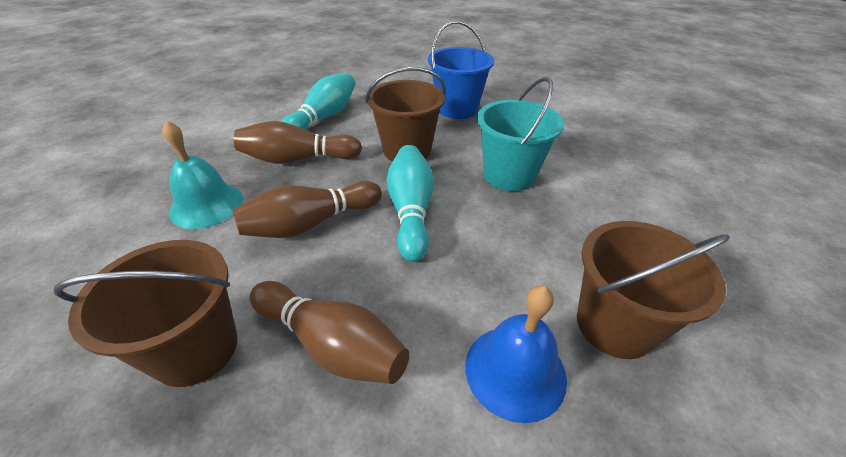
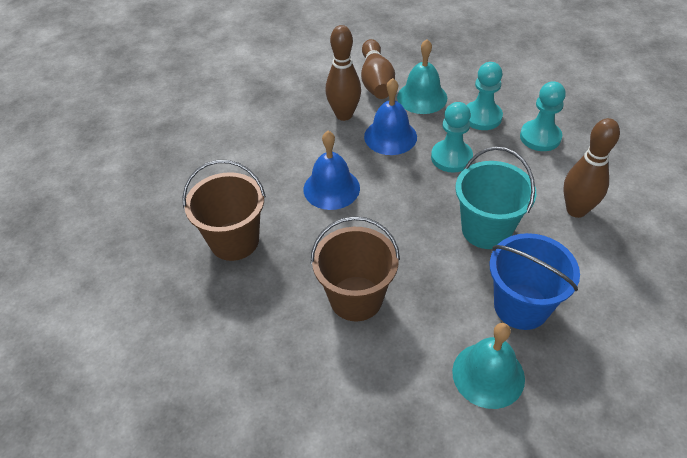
blue bell: [465,285,567,423] = 1 -> [303,131,360,210] [364,78,417,155] = 2
brown bucket: [54,240,238,387] [365,67,446,162] [577,221,730,359] = 3 -> [182,160,266,261] [311,216,400,321] = 2
turquoise bell: [162,120,243,229] = 1 -> [397,39,447,114] [452,323,525,409] = 2
turquoise bowling pin: [281,73,355,130] [387,145,434,262] = 2 -> none = 0
turquoise pawn: none = 0 -> [431,102,473,173] [467,62,503,130] [520,81,566,151] = 3

